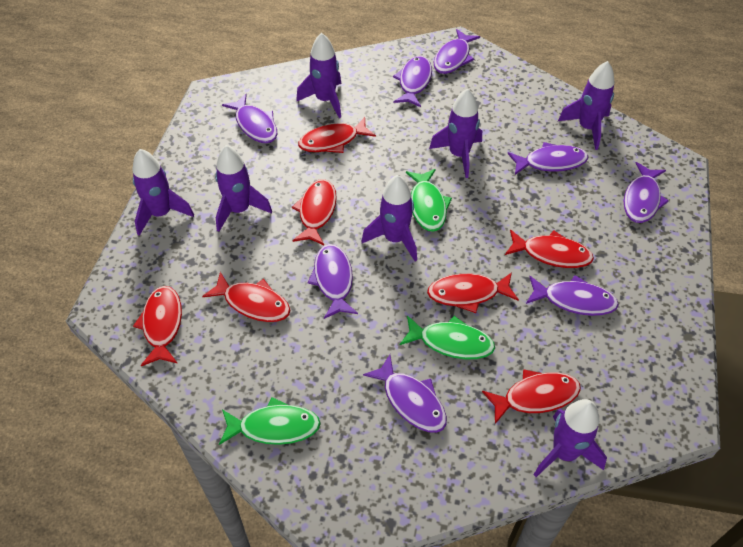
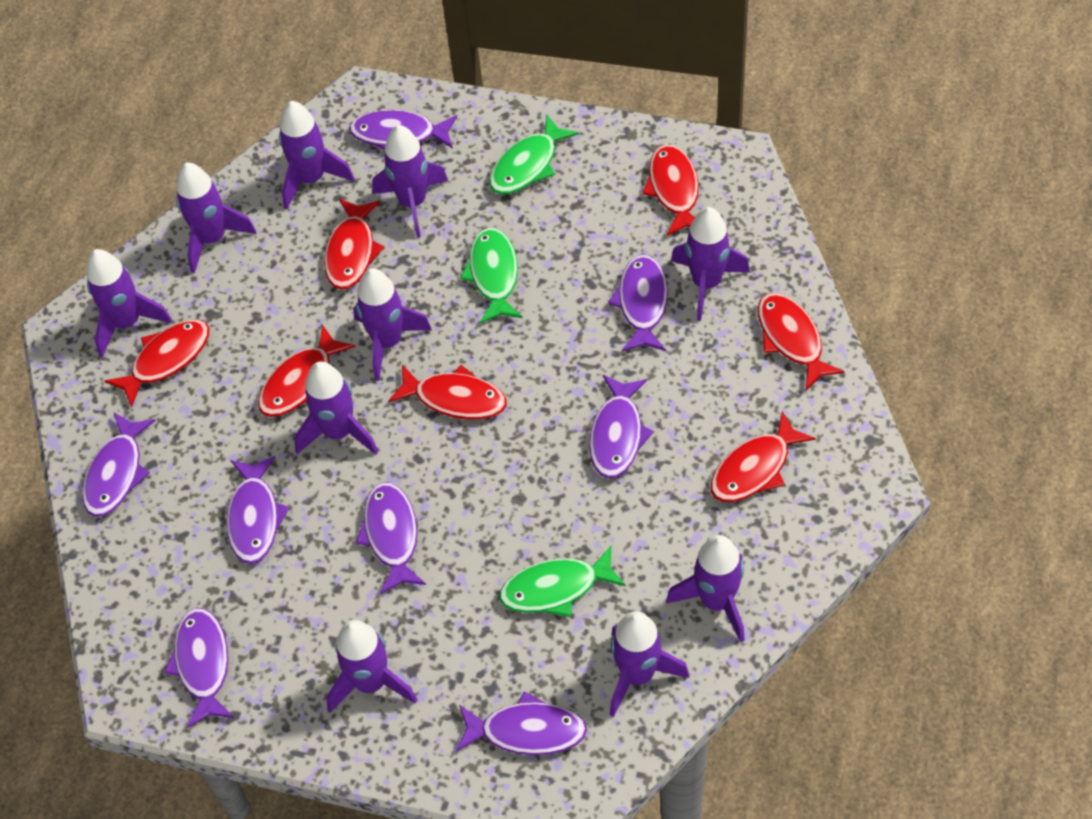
purple rocket: [132,149,194,236] [215,145,272,232] [296,33,341,118] [362,175,417,261] [429,89,482,178] [534,399,607,477] [558,61,614,150] = 7 -> [86,249,172,357] [176,163,256,273] [279,101,354,209] [294,361,378,454] [326,620,417,713] [353,268,432,381] [372,125,448,238] [610,611,689,717] [666,535,745,642] [671,207,750,321] = 10

